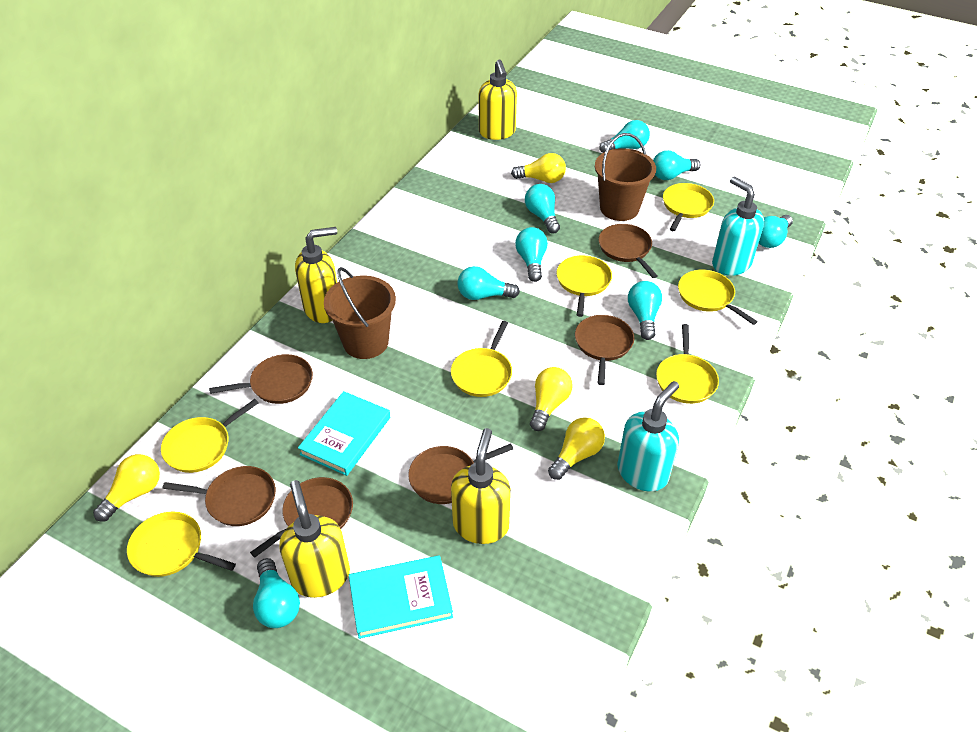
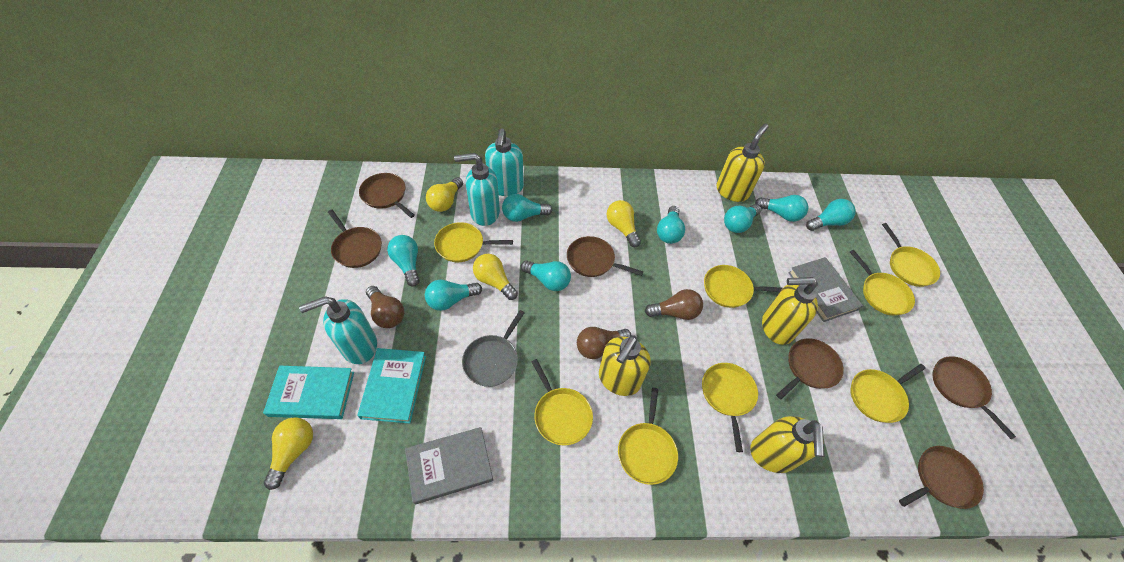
brown bucket: [324,267,396,359] [595,133,656,221] = 2 -> none = 0
brown light bulb: none = 0 -> [366,286,404,328] [577,327,631,359] [645,289,703,320] = 3
grey book: none = 0 -> [405,427,493,505] [788,257,863,322] = 2
grey pan: none = 0 -> [462,310,524,387] = 1
turquoise soap dispenser: [617,381,679,492] [712,177,764,276] = 2 -> [299,296,377,364] [454,153,500,226] [485,129,524,196] = 3
yellow pan: [127,511,236,577] [161,399,258,473] [451,321,512,397] [557,255,612,317] [656,324,719,404] [663,183,714,231] [678,270,758,325] = 7 -> [434,222,513,262] [532,359,593,445] [618,388,678,485] [702,363,758,452] [704,265,782,308] [850,250,915,316] [850,364,926,423] [882,223,940,287] = 8

